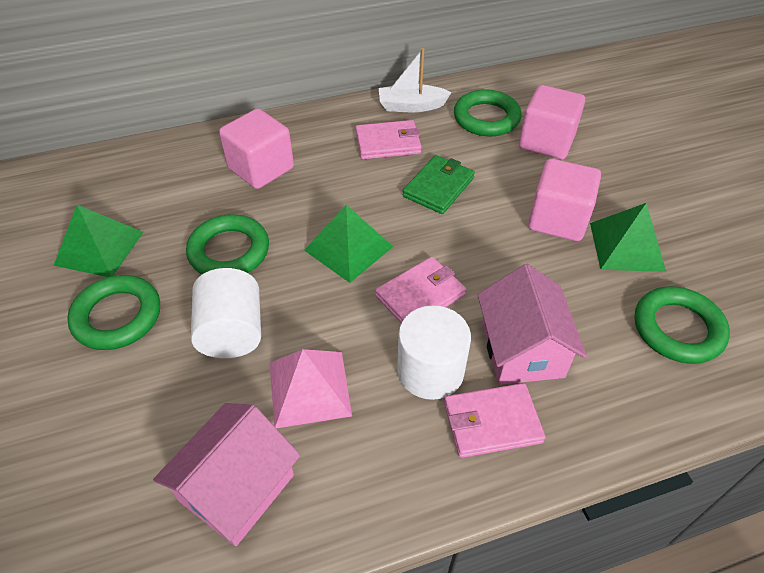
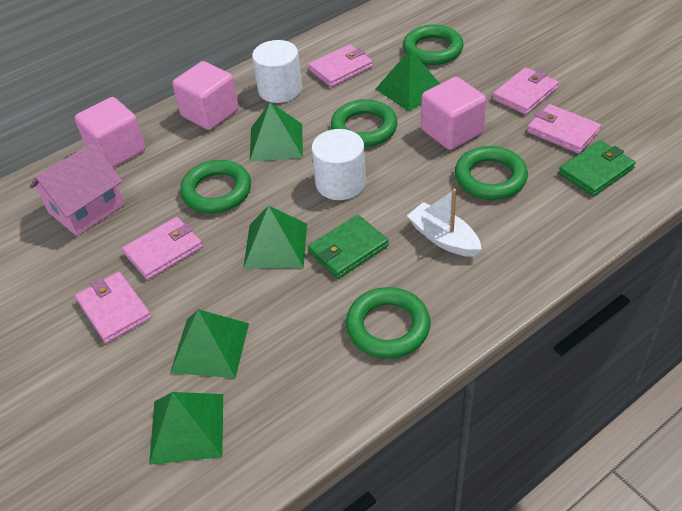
green pyramid: [54,205,143,277] [304,205,393,283] [590,203,666,272] = 3 -> [149,392,223,465] [170,309,249,378] [243,205,307,269] [250,102,303,162] [376,49,440,112] = 5
green ring: [67,275,160,350] [186,214,269,274] [454,89,521,136] [635,286,730,364] = 4 -> [180,160,251,213] [331,99,397,147] [346,287,431,359] [403,25,464,65] [455,146,528,200] = 5
green wallet: [403,155,475,214] = 1 -> [308,215,389,279] [559,140,636,196] = 2
pink house: [153,403,301,546] [478,264,587,385] = 2 -> [29,142,124,236] = 1
pink pyramid: [270,349,352,428] = 1 -> none = 0
pink wallet: [355,120,422,159] [375,257,466,323] [444,383,545,458] = 3 -> [75,272,151,343] [122,217,203,280] [309,44,373,87] [493,67,559,115] [527,104,601,154] = 5

